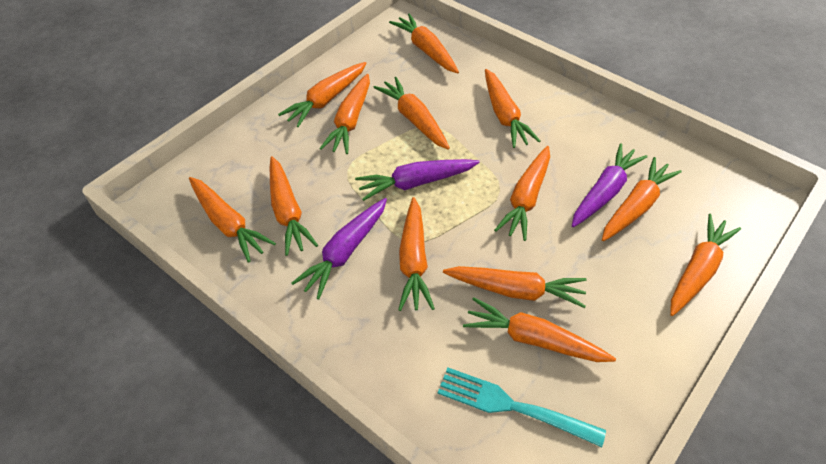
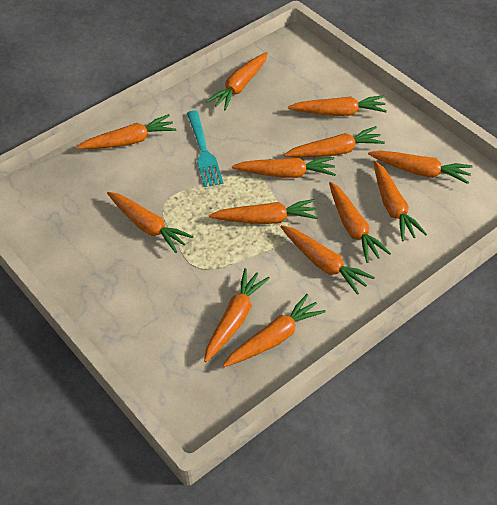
purple carrot: [291,198,387,299] [355,159,480,201] [572,143,648,227] = 3 -> none = 0

